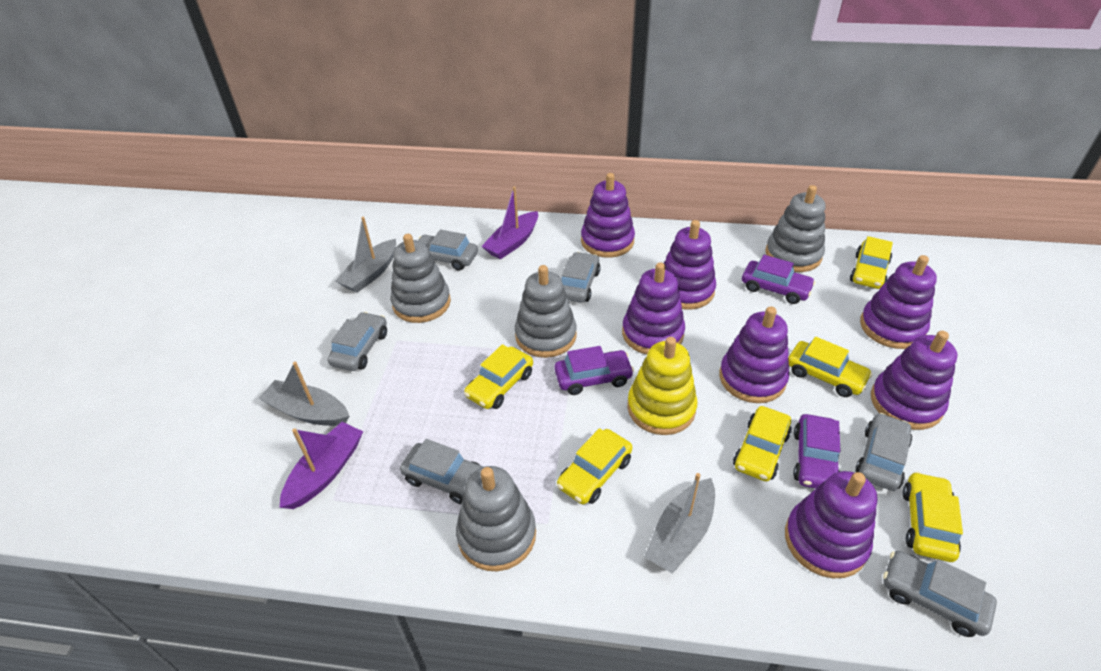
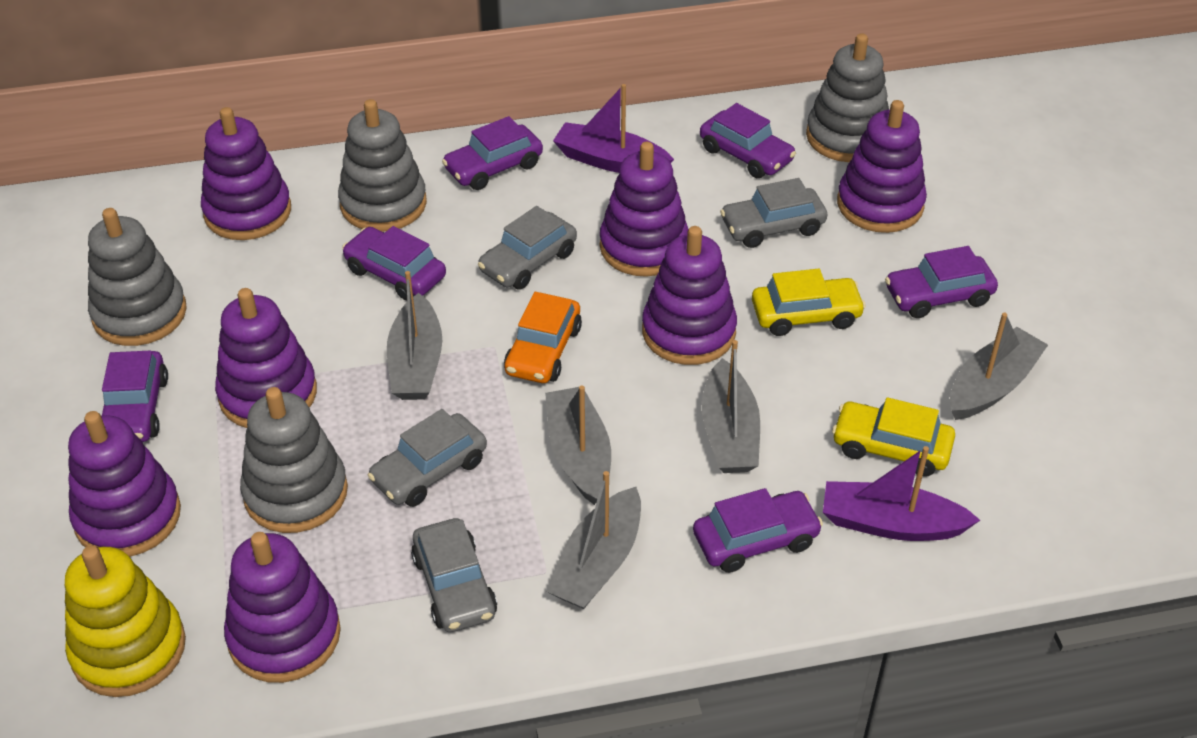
grey boat: [258,362,349,426] [335,217,396,293] [644,473,715,574] = 3 -> [387,271,442,400] [545,385,611,505] [546,471,641,609] [702,340,760,473] [950,313,1048,420] = 5
grey car: [328,312,387,371] [400,439,483,504] [418,230,478,270] [561,252,600,303] [855,413,912,491] [883,551,997,637] = 6 -> [367,409,487,507] [411,518,497,632] [478,206,577,290] [720,178,827,248] = 4
orange car: none = 0 -> [504,292,582,383] = 1
purple car: [554,346,634,395] [742,255,815,304] [793,414,840,489] = 3 -> [102,351,168,442] [342,226,446,301] [442,116,543,190] [693,488,823,573] [700,103,796,178] [885,246,998,318] = 6
yellow car: [464,344,533,409] [557,428,633,505] [733,406,792,482] [788,337,873,397] [850,236,893,289] [902,472,963,562] = 6 -> [752,269,866,336] [832,397,955,477] = 2

